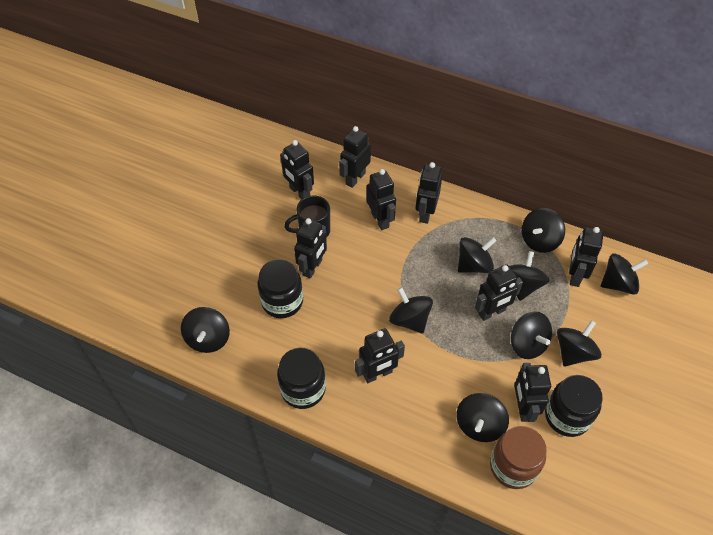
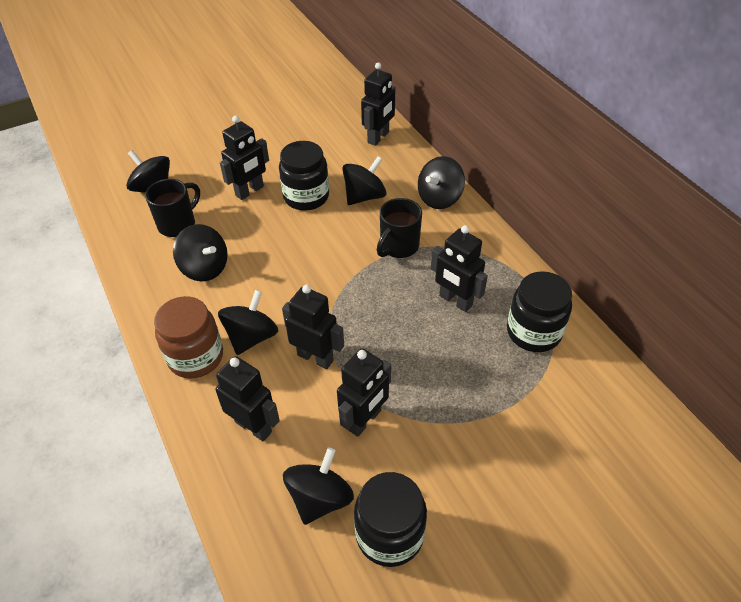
black mug: [284,196,330,237] = 1 -> [145,179,200,237] [377,198,422,258] = 2
black robot: [280,140,314,199] [294,218,327,279] [339,126,371,188] [355,328,405,383] [366,169,396,230] [415,162,442,224] [475,264,523,321] [514,363,551,422] [569,227,604,287] = 9 -> [216,356,280,442] [220,116,269,200] [282,285,344,369] [337,348,391,437] [361,62,396,146] [431,225,488,312] = 6
black spinning top: [181,307,230,353] [389,287,433,334] [456,393,509,442] [458,237,496,273] [509,251,550,301] [511,312,552,359] [522,208,565,253] [557,320,601,367] [601,254,648,295] = 9 -> [126,150,170,193] [173,224,228,281] [218,290,278,355] [283,447,354,525] [342,156,387,205] [418,156,465,209] = 6

